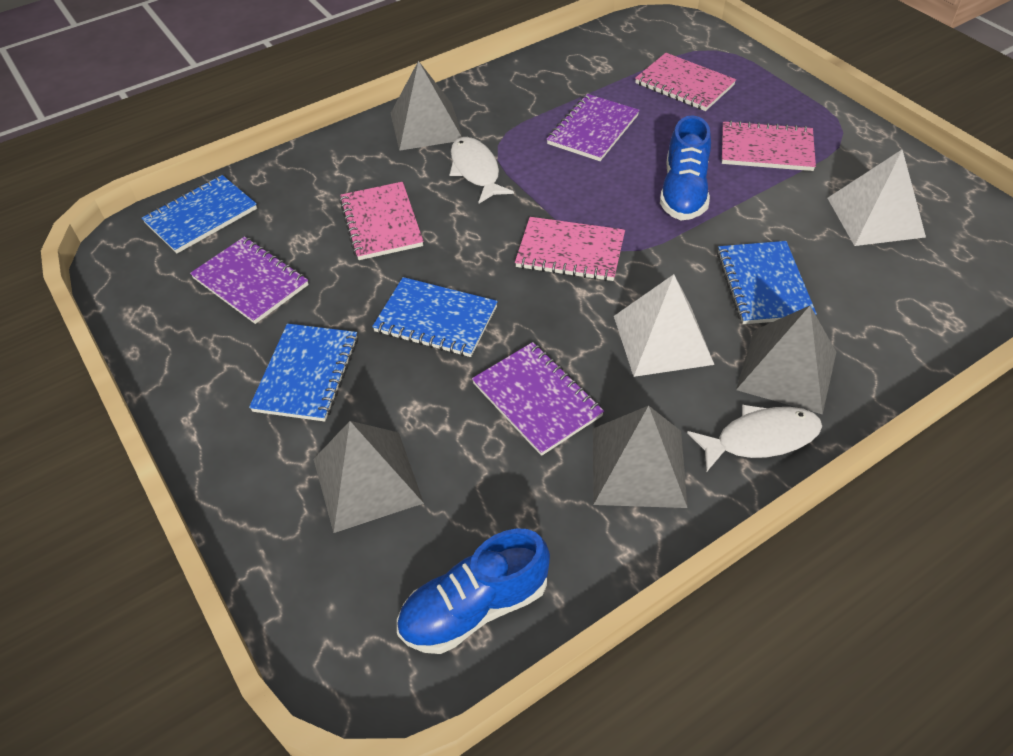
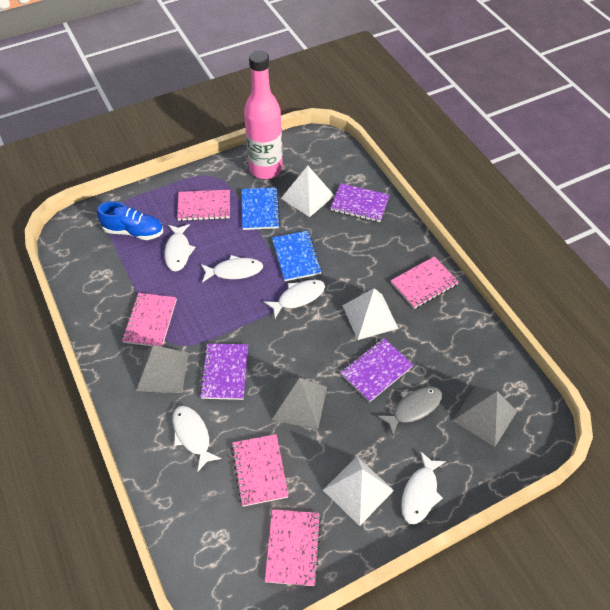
blue notebook: [142,175,257,253] [249,324,358,422] [372,277,498,357] [717,241,817,324] = 4 -> [242,187,280,230] [272,231,322,281] = 2
blue shoe: [397,528,550,654] [660,116,711,220] = 2 -> [97,201,163,240] = 1
grey fish: none = 0 -> [377,386,442,436] = 1
grey pyramid: [314,421,424,533] [391,61,463,151] [593,406,688,508] [736,306,836,414] = 4 -> [136,345,189,393] [272,378,327,429] [452,386,517,447] = 3
pink bottle: none = 0 -> [244,50,283,179] = 1
pink notebook: [339,182,424,260] [515,217,625,281] [635,53,736,111] [722,120,816,171] = 4 -> [122,293,177,347] [177,190,230,221] [231,434,289,507] [265,509,321,586] [391,256,459,309] = 5
white fish: [449,137,514,203] [687,405,822,472] = 2 -> [164,224,196,271] [173,406,222,472] [201,255,263,283] [264,280,325,318] [401,451,446,524] = 5
white pyramid: [614,274,714,377] [827,149,926,246] = 2 -> [281,166,335,217] [323,457,394,526] [342,288,399,340] = 3

